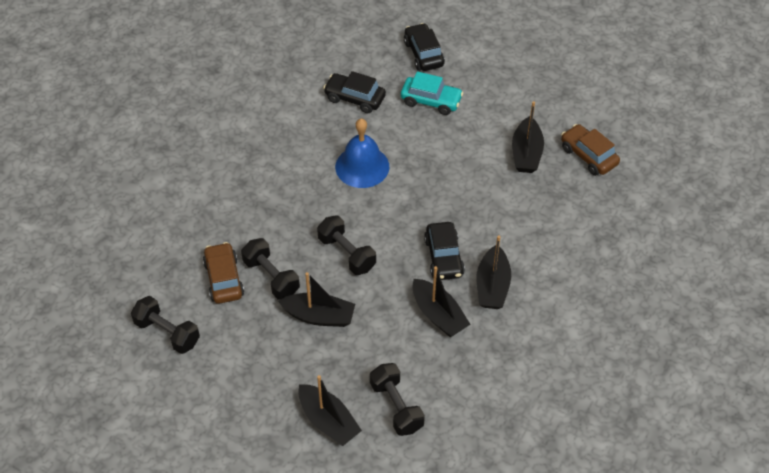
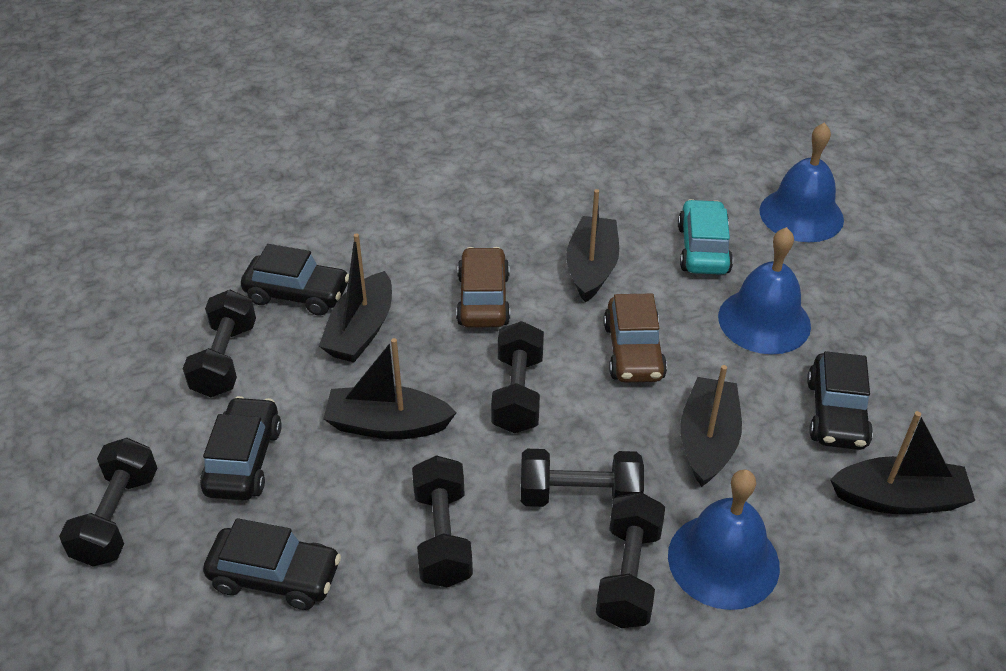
black car: [323,71,386,113] [404,23,445,71] [424,222,465,280] = 3 -> [200,396,282,501] [203,518,341,610] [241,244,349,316] [807,351,873,450] = 4
black dumbbell: [131,296,200,354] [241,238,300,300] [317,215,376,275] [370,363,425,436] = 4 -> [59,438,157,566] [183,290,256,397] [412,455,473,587] [491,321,544,433] [521,449,644,507] [596,492,665,628] = 6
blue bell: [335,119,389,188] = 1 -> [668,469,780,610] [718,227,811,354] [760,122,844,242] = 3

